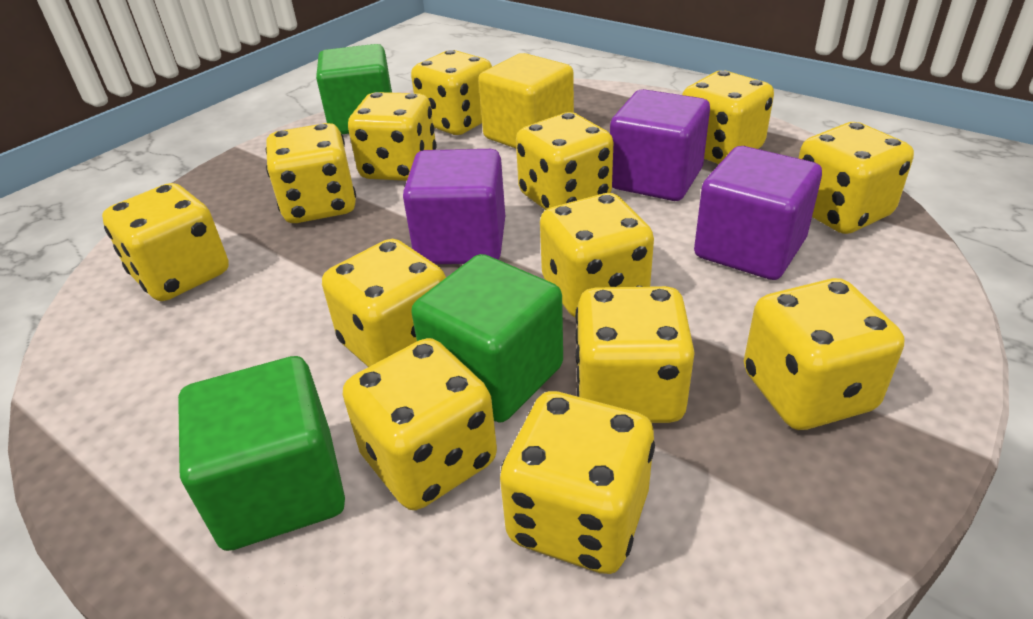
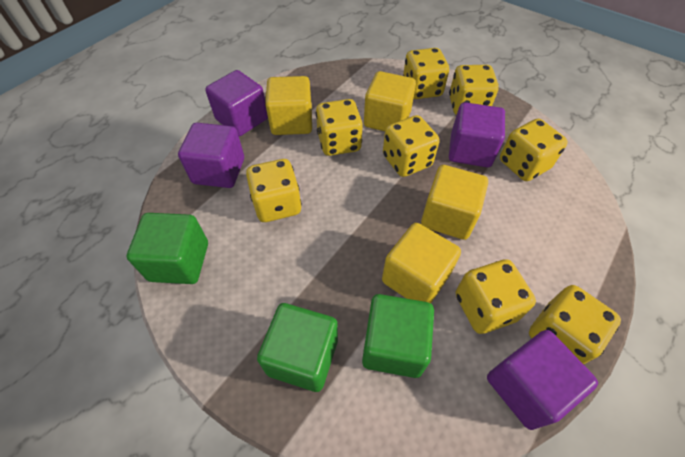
purple cube: [403,149,505,264] [610,89,710,201] [694,146,822,280] = 3 -> [178,123,244,188] [205,70,268,136] [449,102,505,167] [487,330,598,430] = 4
yellow cube: [478,53,574,148] = 1 -> [265,76,312,135] [364,71,416,131] [382,223,461,303] [421,165,488,240] = 4
yellow dice: [102,183,229,301] [265,123,356,223] [322,239,446,367] [343,338,497,510] [348,92,436,181] [411,50,492,135] [500,391,655,574] [516,112,613,210] [540,193,654,317] [575,286,695,423] [682,71,774,164] [744,278,904,430] [799,122,914,234] = 13 -> [246,159,302,222] [316,99,363,156] [383,115,439,177] [403,48,449,99] [449,65,499,115] [456,259,536,334] [500,119,568,181] [529,285,621,365] = 8

